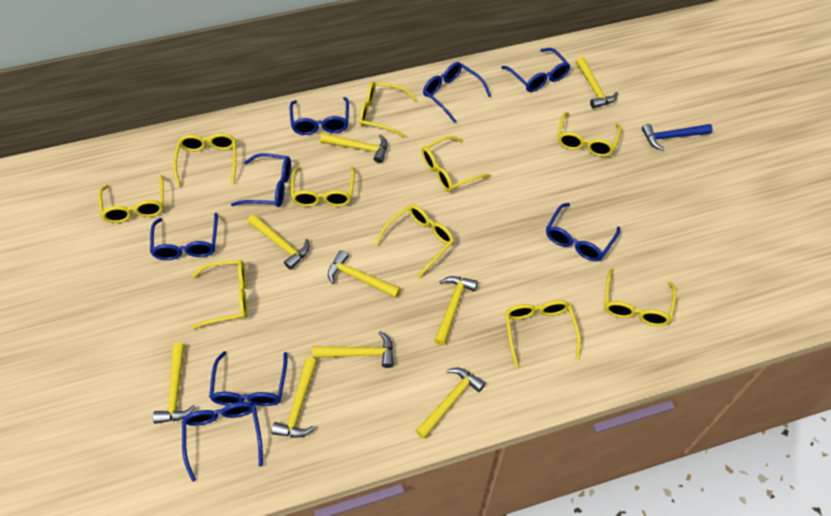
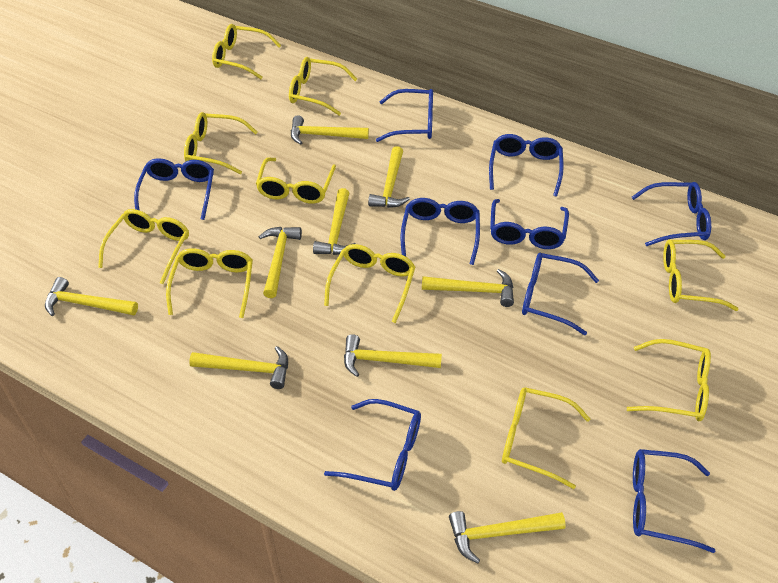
blue glasses: [150,213,218,260] [182,402,263,482] [209,351,288,406] [231,153,291,207] [290,97,349,135] [423,62,491,123] [501,48,570,92] [546,203,620,261] = 8 -> [134,158,214,220] [324,399,421,491] [376,89,433,142] [401,198,480,265] [489,134,564,197] [490,199,569,249] [522,253,599,335] [632,182,711,246] [633,449,715,553] = 9
blue hammer: [642,124,713,150] = 1 -> none = 0

